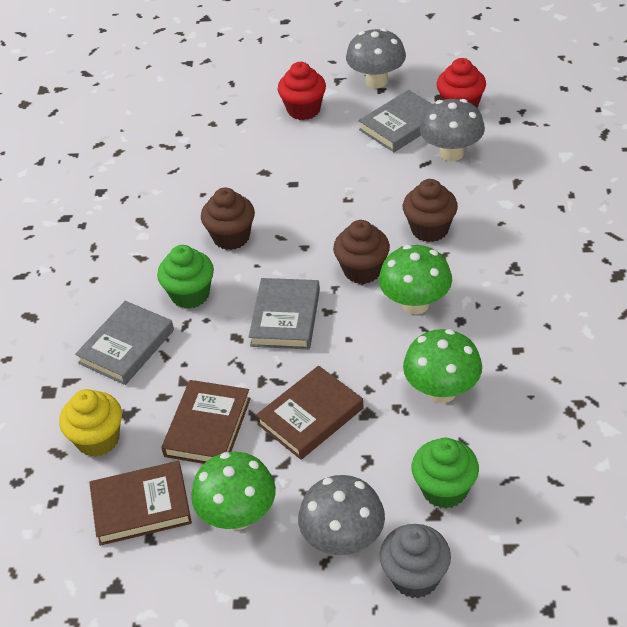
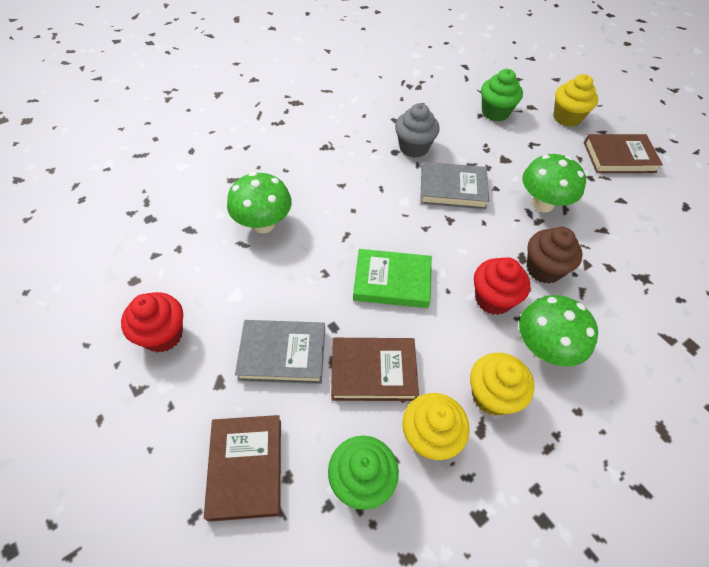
brown cupcake: [201,188,255,250] [333,220,390,284] [403,179,458,242] = 3 -> [526,227,583,284] = 1
green book: none = 0 -> [353,249,432,308] = 1
grey book: [75,301,174,385] [249,278,320,349] [358,90,432,152] = 3 -> [235,320,325,384] [420,162,489,209] = 2
grey mushroom: [298,475,385,555] [346,28,406,88] [420,99,485,161] = 3 -> none = 0
yellow cupcake: [59,389,122,457] = 1 -> [402,393,470,460] [470,353,534,416] [553,74,598,127] = 3

